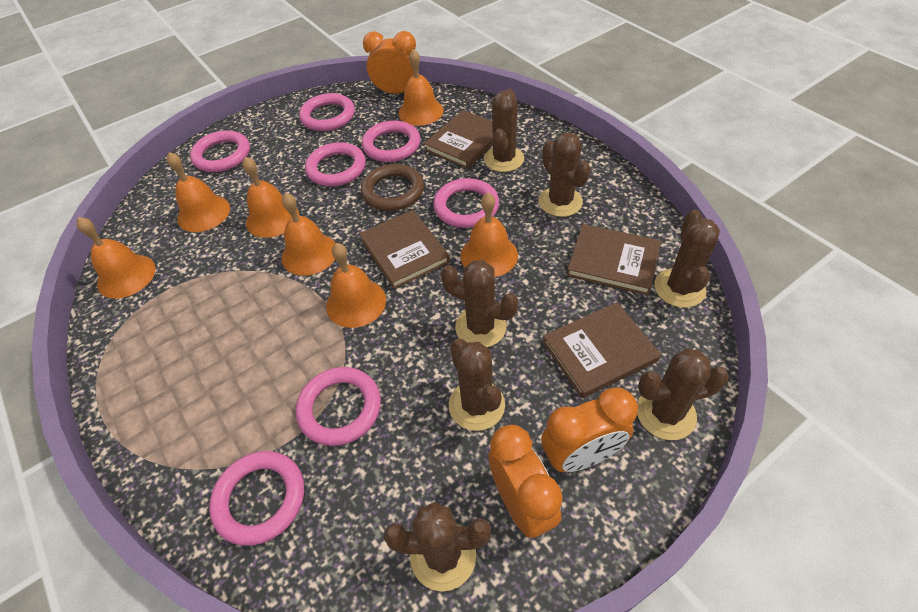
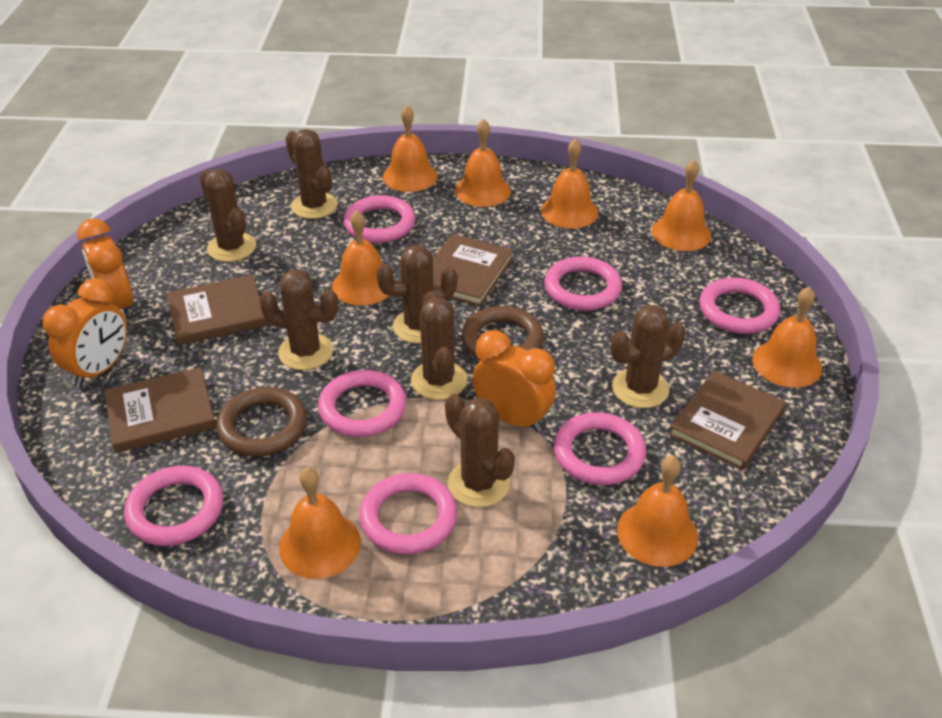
brown ring: [361,164,424,211] = 1 -> [216,387,307,457] [462,306,544,361] = 2
orange bell: [76,217,155,299] [167,152,230,232] [242,157,299,238] [282,193,336,276] [326,243,386,328] [398,49,444,126] [461,193,518,277] = 7 -> [279,467,361,579] [332,210,389,305] [383,105,438,192] [455,119,511,207] [541,139,598,229] [617,456,698,567] [652,160,711,251] [752,286,822,388] = 8

